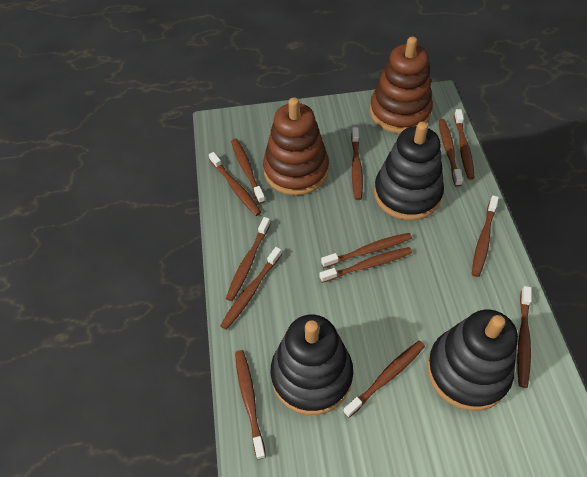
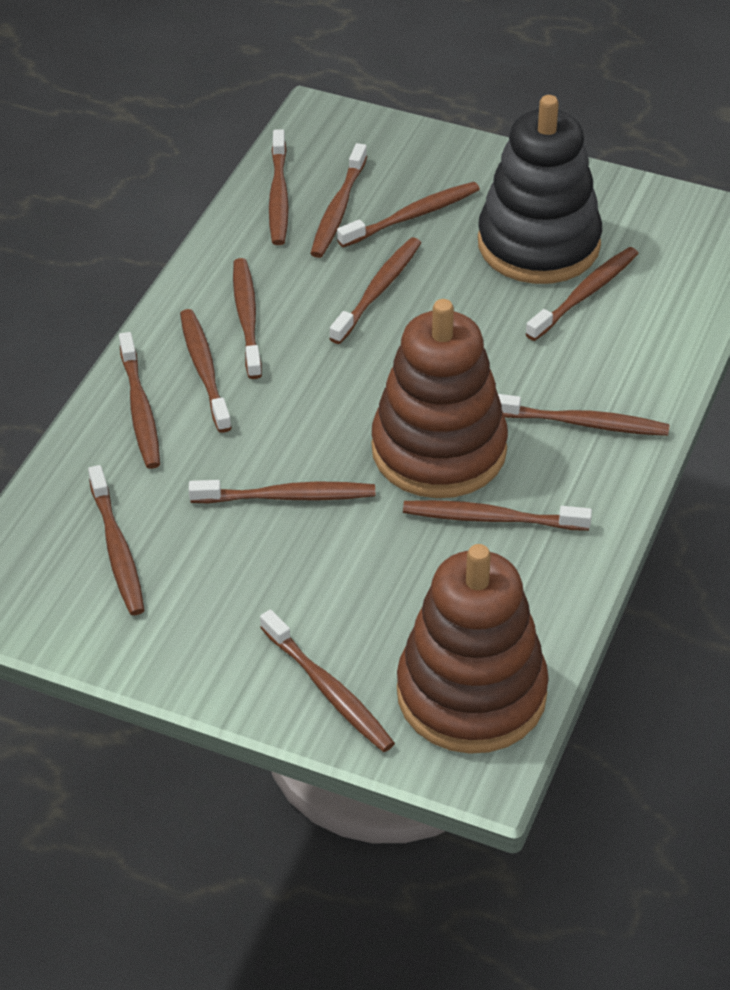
black stacking toy: [271,315,353,415] [374,122,444,221] [427,310,518,411] = 3 -> [478,95,602,284] = 1

